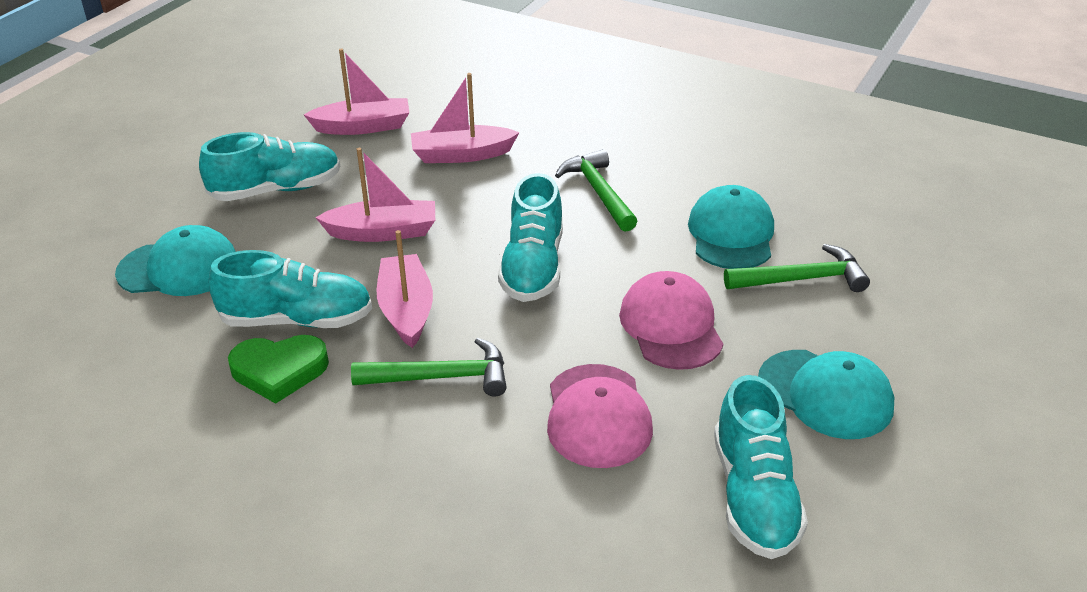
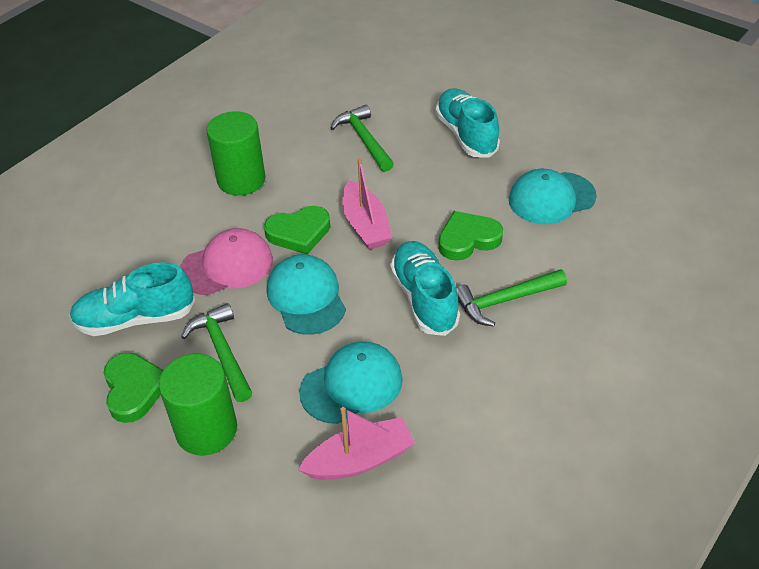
green cylinder: none = 0 -> [159,354,237,455] [206,111,266,195] = 2
green heart: [228,335,329,404] = 1 -> [104,353,163,423] [264,206,330,254] [438,211,503,261] = 3
pink boat: [304,48,409,135] [315,148,435,242] [377,230,433,348] [411,73,520,163] = 4 -> [298,407,415,480] [342,158,393,250] = 2
pink cap: [547,364,653,468] [619,271,723,370] = 2 -> [180,228,273,295] = 1
turquoise shoe: [199,132,340,201] [209,250,372,328] [498,173,563,302] [714,375,808,559] = 4 -> [70,262,195,336] [390,241,460,336] [435,88,500,158] = 3

